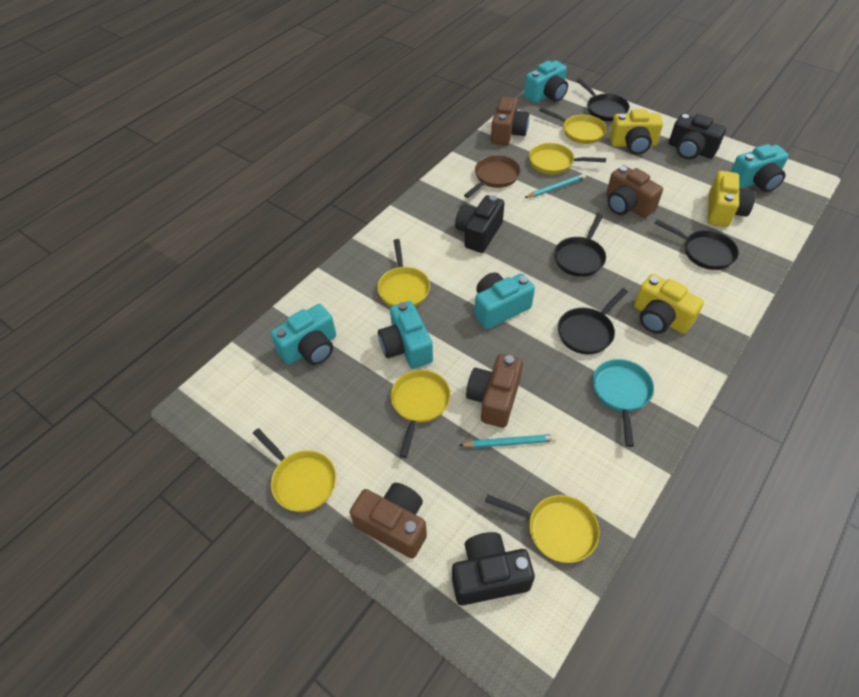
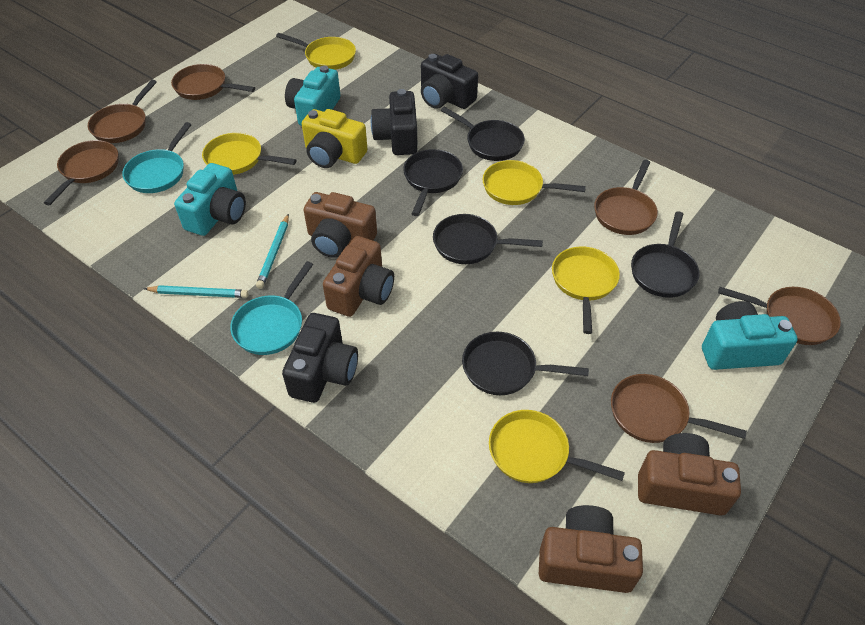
black pan: [554,214,606,277] [558,288,628,354] [576,78,629,121] [654,219,739,270] = 4 -> [403,149,463,216] [433,214,543,264] [441,107,525,161] [462,332,589,395] [631,211,700,298] = 5
brown pan: [464,155,520,198] = 1 -> [44,140,118,205] [88,79,157,143] [171,64,255,100] [594,160,658,235] [611,374,747,443] [718,287,841,345] = 6
turquoise camera: [270,304,336,365] [378,301,433,369] [475,272,535,329] [524,61,568,103] [730,144,789,192] = 5 -> [174,163,246,236] [285,65,340,126] [702,301,798,370] = 3
turquoise pan: [593,359,654,447] = 1 -> [122,122,192,193] [230,261,313,355] = 2
yellow camera: [609,109,663,155] [634,274,704,334] [708,171,756,227] = 3 -> [302,109,367,168] = 1
yellow pan: [253,428,337,512] [377,239,430,307] [391,370,451,458] [485,494,600,563] [529,143,606,174] [539,107,607,144] = 6 -> [202,133,296,175] [276,33,356,70] [483,160,586,205] [489,410,625,483] [552,246,620,334] = 5

